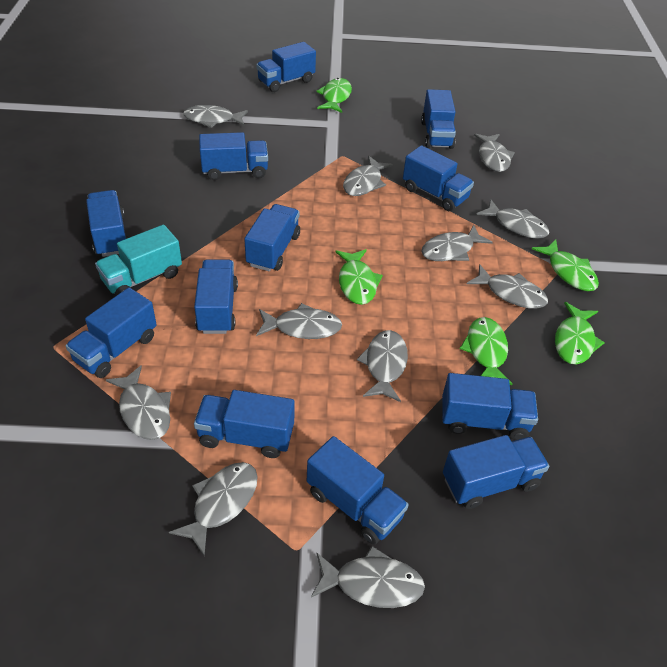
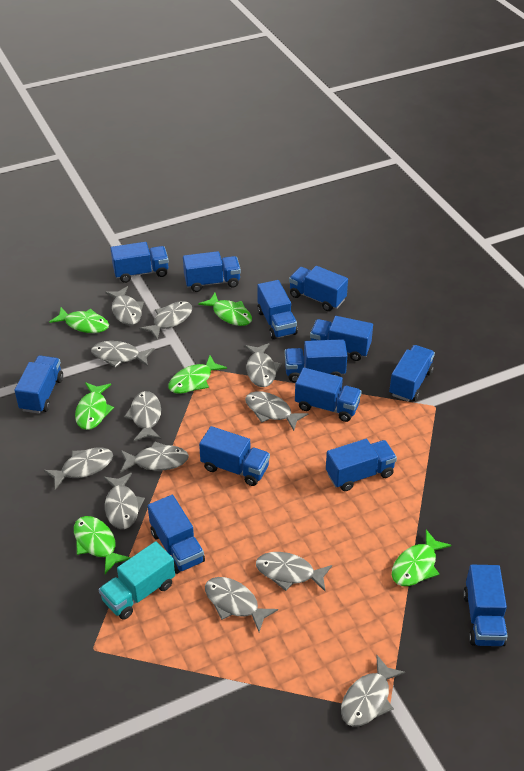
blue truck: [66,287,157,378] [86,190,128,257] [194,259,238,334] [194,390,295,458] [199,132,268,180] [244,204,300,272] [256,42,316,92] [307,436,409,544] [403,145,474,211] [421,89,456,149] [442,373,538,440] [443,435,549,509] = 12 -> [15,356,63,414] [110,242,169,283] [148,495,205,574] [183,251,241,292] [199,426,270,486] [257,280,298,340] [285,339,347,382] [289,266,348,311] [295,368,362,422] [310,316,373,361] [326,439,397,491] [389,345,435,401] [463,565,508,646] = 13
green fish: [316,78,352,113] [335,249,383,305] [460,317,513,385] [532,240,599,291] [555,302,605,365] = 5 -> [49,307,109,333] [74,516,130,574] [75,382,114,430] [168,356,227,394] [198,293,252,326] [392,530,451,586] = 6
grey fish: [106,365,171,440] [169,462,258,556] [183,105,248,128] [256,303,342,339] [311,546,425,608] [343,156,393,196] [357,330,408,402] [421,225,493,261] [467,264,548,309] [474,134,515,172] [476,199,549,239] = 11 -> [44,448,113,490] [91,341,154,368] [103,473,145,529] [105,286,144,325] [120,441,189,473] [124,391,161,441] [139,301,192,339] [205,577,278,632] [244,343,281,387] [245,391,309,431] [256,552,332,591] [341,655,405,727] = 12

